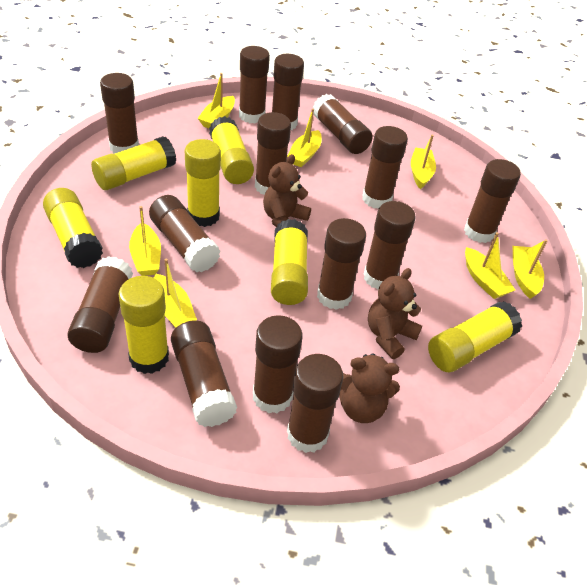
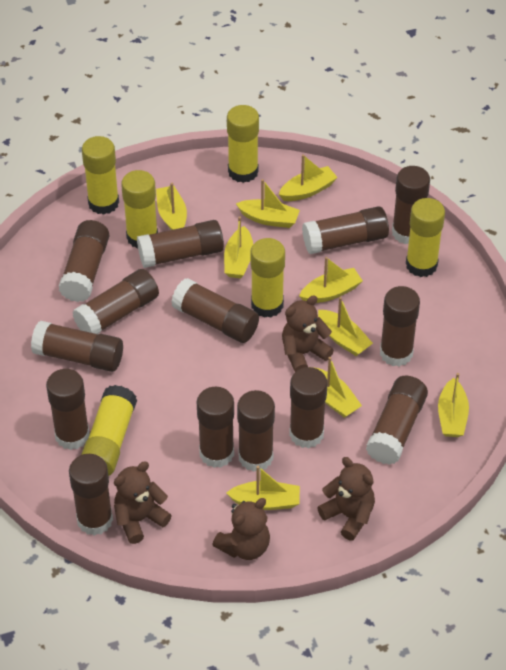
brown teddy bear: [263,154,311,227] [339,353,400,423] [368,268,422,359] = 3 -> [114,461,172,544] [212,498,270,560] [282,296,334,372] [317,457,375,541] = 4
yellow boat: [129,206,161,276] [154,259,197,328] [198,73,235,128] [287,109,322,167] [411,135,436,189] [465,232,515,299] [512,239,548,299] = 7 -> [156,183,187,230] [224,217,253,278] [226,466,300,510] [236,179,300,228] [278,154,338,201] [299,257,363,303] [312,357,362,418] [318,297,373,356] [438,373,469,437] = 9
yellow glue stick: [43,188,103,268] [91,136,176,190] [118,276,169,374] [185,139,221,227] [209,116,254,184] [271,219,308,305] [428,301,522,372] = 7 -> [81,385,137,476] [82,136,119,215] [121,170,158,249] [227,105,259,183] [251,238,285,318] [406,198,445,277] = 6

